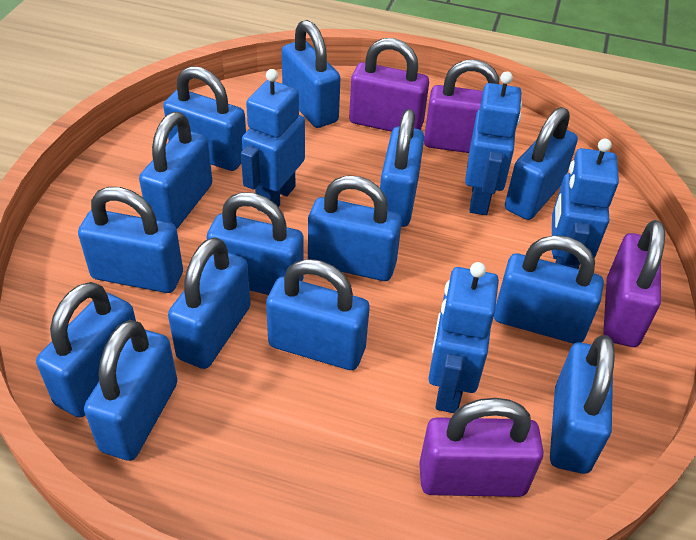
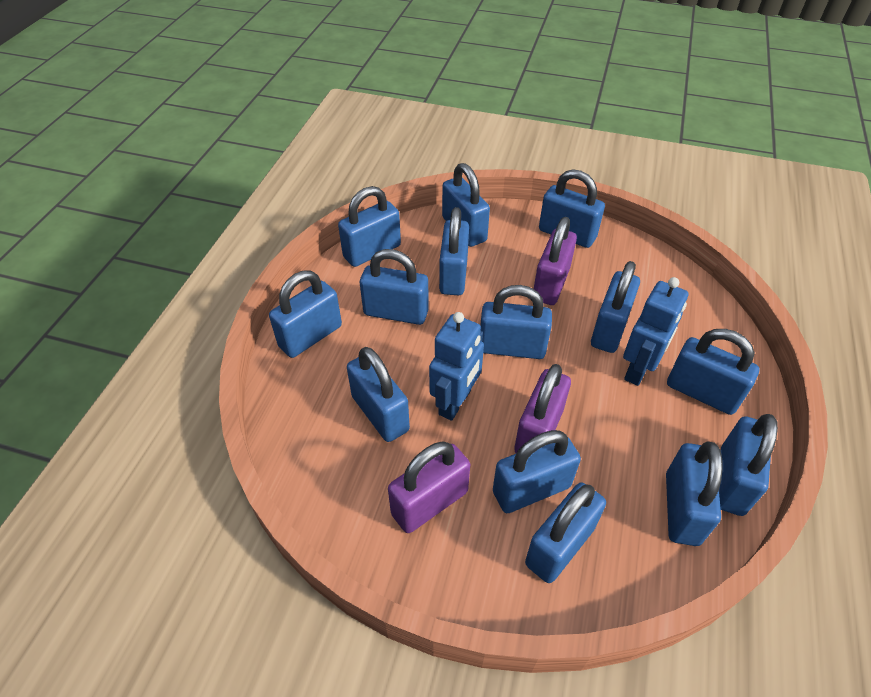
blue robot: [241,69,305,211] [428,262,499,413] [465,71,522,215] [552,139,619,269] = 4 -> [429,312,484,421] [623,277,688,386] = 2
purple padlock: [349,38,429,132] [419,398,544,497] [424,59,499,153] [603,220,665,347] = 4 -> [388,442,470,533] [514,364,571,453] [534,217,577,305] = 3

